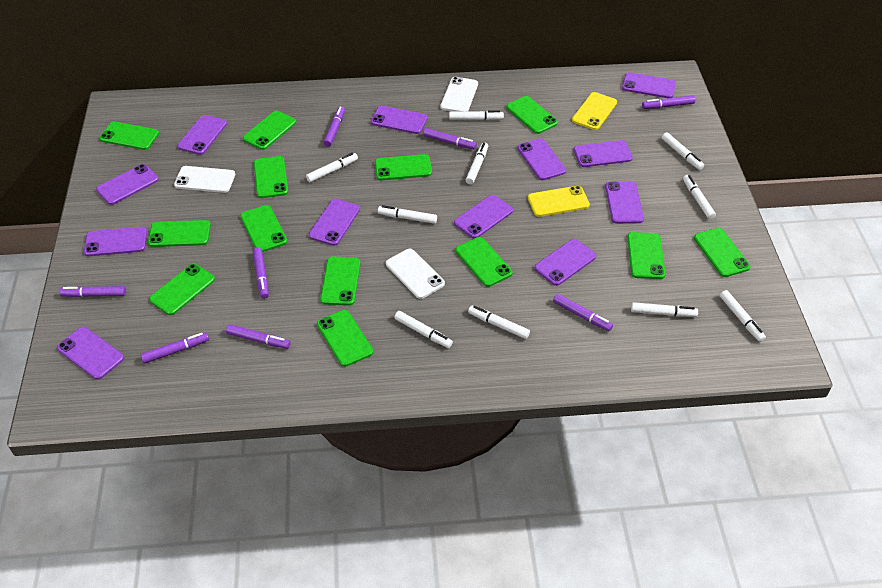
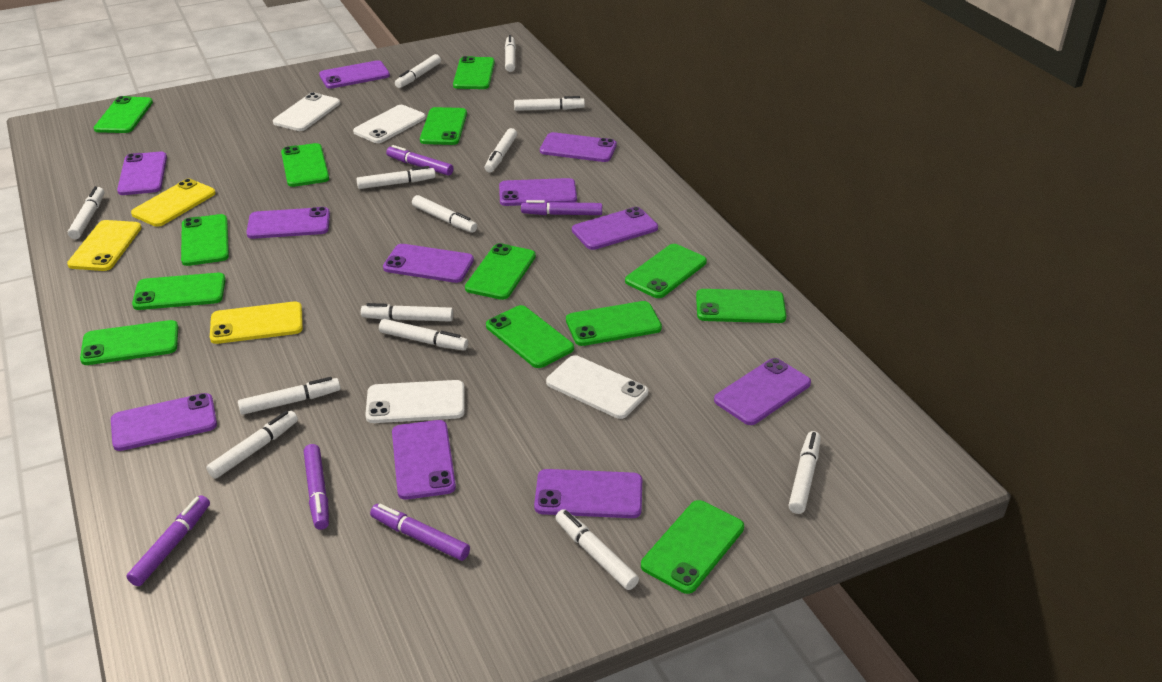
purple marker: [59,286,126,297] [141,332,209,363] [226,324,291,349] [253,247,269,299] [323,106,345,147] [423,128,477,149] [553,294,613,331] [642,95,695,109] = 8 -> [127,495,210,586] [304,444,329,530] [370,504,470,561] [386,145,453,176] [521,200,602,215] = 5
purple phone: [57,327,124,380] [84,227,147,256] [96,164,159,205] [178,115,227,155] [309,199,360,246] [371,106,428,134] [454,195,513,238] [517,139,566,180] [534,239,596,286] [574,140,633,167] [605,181,644,224] [622,72,676,98] = 12 -> [111,393,217,451] [117,152,167,195] [246,207,330,239] [319,60,390,89] [383,244,474,283] [392,420,456,500] [499,178,577,206] [534,469,642,518] [540,132,617,162] [572,207,658,250] [714,358,811,425] = 11
white marker: [306,153,358,182] [378,205,437,224] [394,311,453,348] [449,110,504,120] [466,142,488,184] [468,305,530,339] [631,302,698,317] [662,132,704,170] [683,175,716,219] [720,290,766,342] = 10 -> [68,186,104,239] [206,411,298,479] [238,377,341,415] [356,166,436,189] [361,303,453,322] [379,319,468,351] [395,54,441,88] [412,195,477,233] [485,128,517,173] [505,35,516,72] [514,96,585,111] [555,509,639,590] [788,431,821,514] = 13
white phone: [174,166,235,193] [386,249,445,299] [441,77,478,111] = 3 -> [273,92,340,131] [353,105,426,143] [365,380,465,423] [546,355,648,419] = 4
yellow phone: [528,186,590,217] [572,92,617,130] = 2 -> [67,220,141,271] [131,179,216,227] [210,302,303,344] = 3

